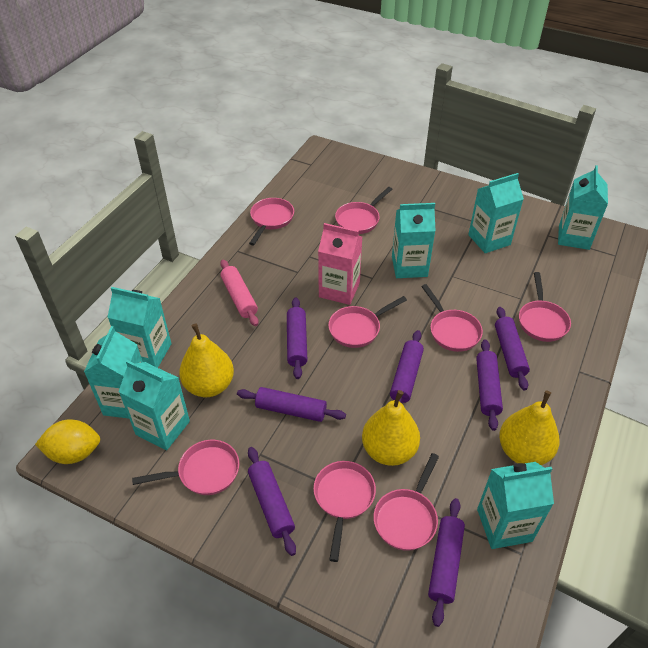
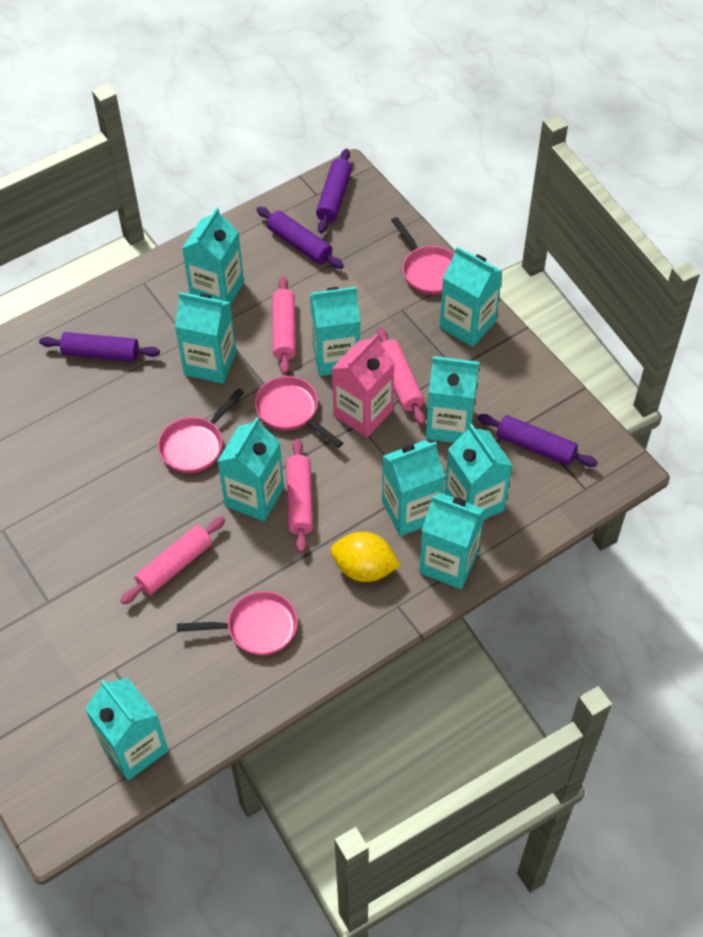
pink pan: [132,440,239,495] [249,198,294,245] [313,461,376,562] [328,296,407,348] [335,187,392,234] [374,453,439,551] [421,284,483,352] [519,272,571,342] = 8 -> [158,388,244,473] [177,591,298,655] [255,376,343,448] [391,217,454,295] = 4
pink rolling pin: [220,260,259,326] = 1 -> [120,517,225,605] [272,276,296,374] [286,439,313,553] [377,327,425,425] = 4
purple rolling pin: [237,387,346,422] [248,447,296,556] [287,297,307,379] [390,330,424,403] [428,498,465,627] [476,339,503,431] [495,307,530,391] = 7 -> [39,332,160,362] [257,207,344,269] [316,149,352,233] [478,414,598,467] = 4
turquoise carton: [84,326,143,418] [107,287,172,368] [118,360,190,450] [392,203,436,278] [468,173,524,253] [477,462,554,549] [558,165,608,250] = 7 -> [85,678,169,781] [175,292,236,384] [182,207,244,305] [217,417,284,522] [310,287,360,376] [382,440,445,536] [419,493,485,589] [426,356,479,443] [440,247,503,347] [444,424,512,520] = 10
yellow pear: [179,323,234,397] [362,390,420,466] [499,390,560,465] = 3 -> none = 0

